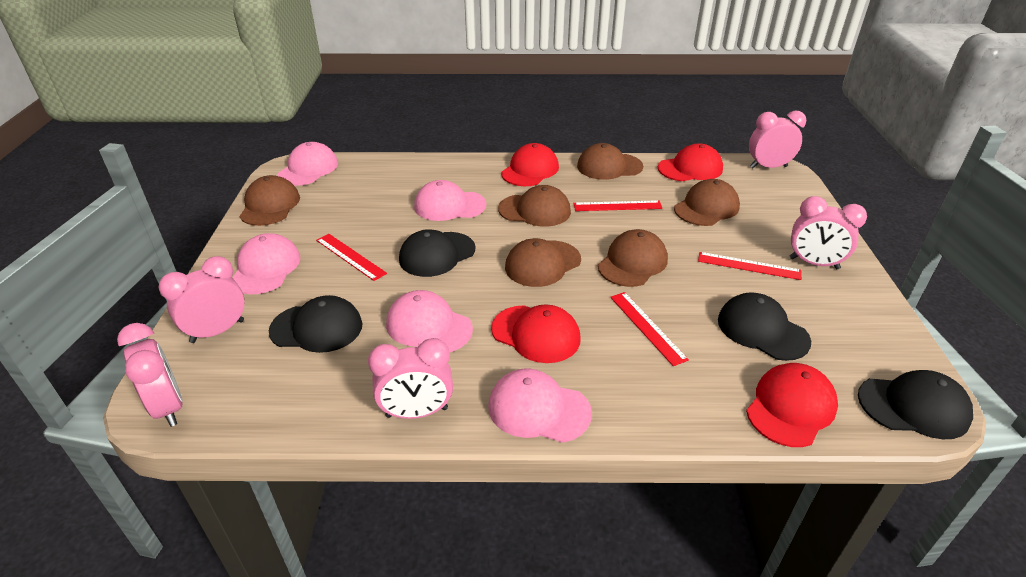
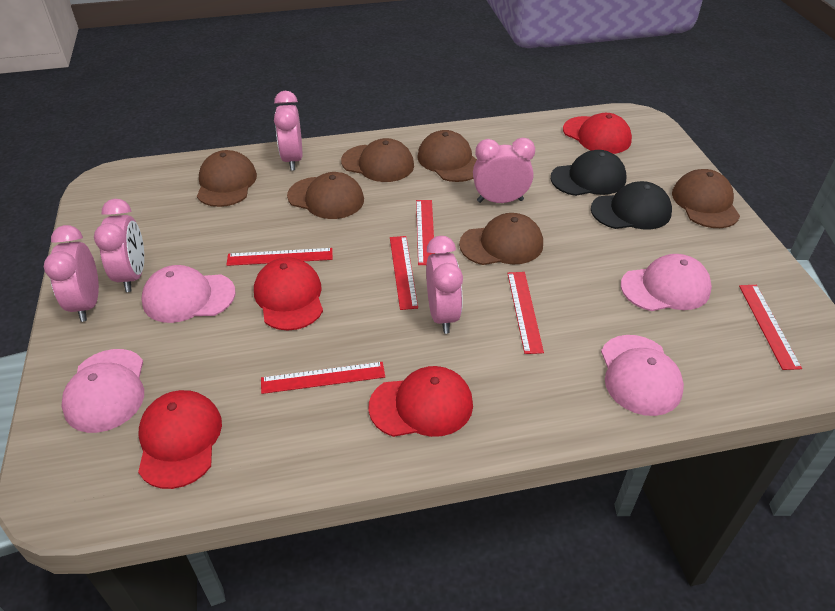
black cap: [269,295,362,353] [399,229,475,277] [718,292,811,361] [858,370,973,439] = 4 -> [551,150,627,196] [591,181,672,229] = 2
pink cap: [232,233,301,294] [277,142,338,186] [386,290,473,352] [414,180,486,221] [488,368,592,443] = 5 -> [61,349,144,433] [141,265,235,323] [601,335,684,416] [621,254,712,311] = 4
red ruler: [316,234,387,281] [573,200,663,211] [610,292,689,366] [698,252,802,280] = 4 -> [226,248,333,266] [261,362,385,394] [390,236,418,310] [416,200,435,265] [507,272,544,354] [739,285,802,370] = 6

